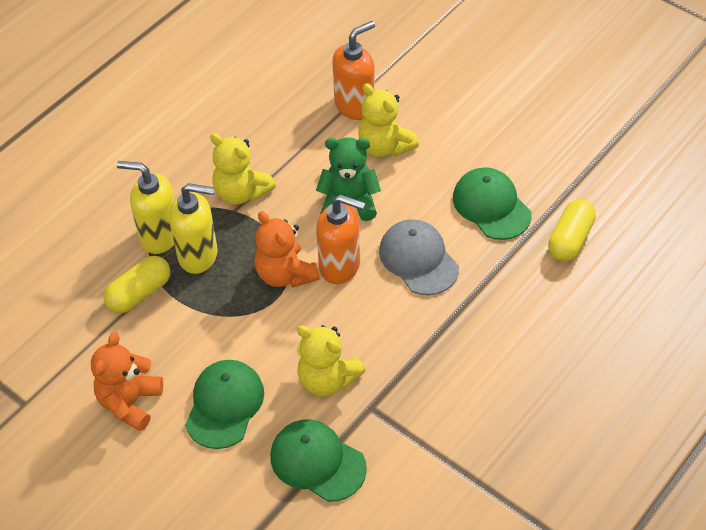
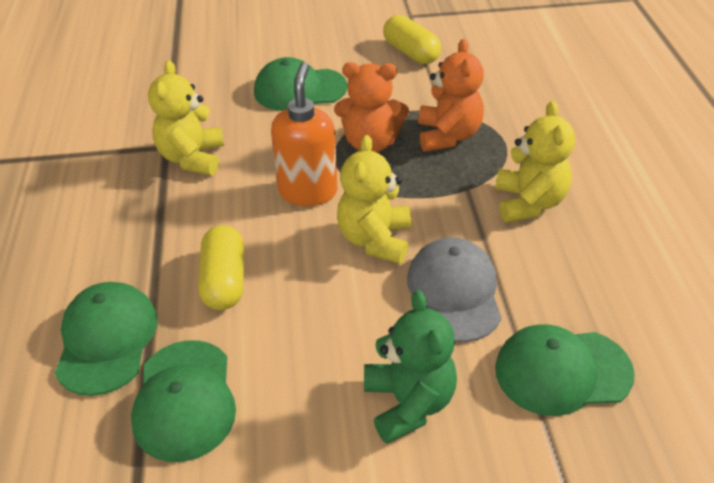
green cap: [185,360,264,449] [270,419,367,502] [453,167,532,240] = 3 -> [55,282,158,396] [131,340,236,462] [254,57,347,111] [495,324,635,416] = 4
orange soap dispenser: [316,195,365,284] [332,21,375,120] = 2 -> [271,62,337,206] = 1
yellow soap dispenser: [117,161,175,254] [169,183,218,274] = 2 -> none = 0

